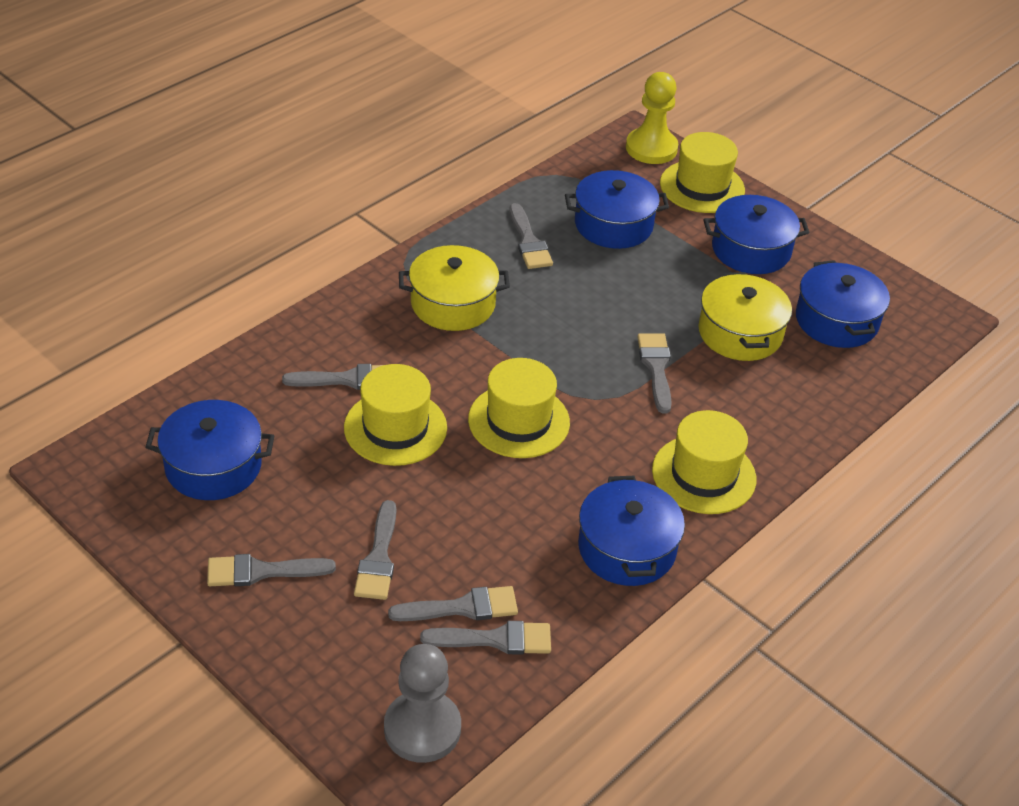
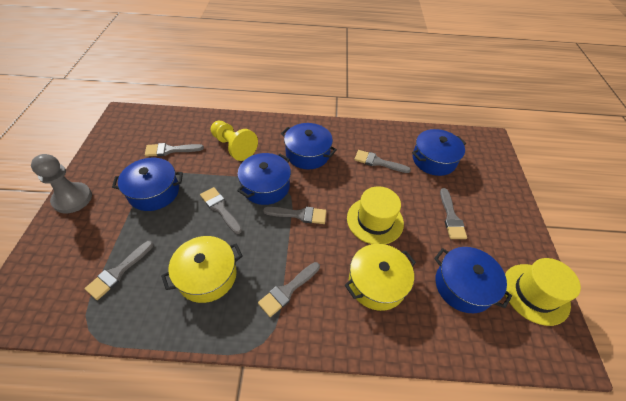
yellow hat: [344,364,447,466] [468,358,570,458] [652,410,756,514] [660,132,745,213] = 4 -> [347,186,404,244] [505,258,581,326] = 2

